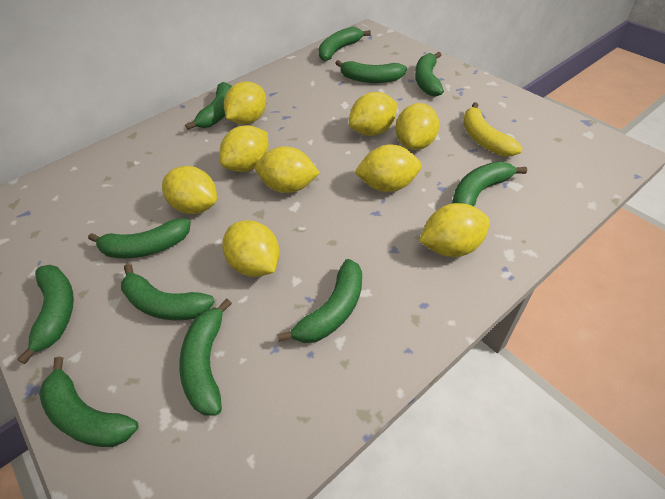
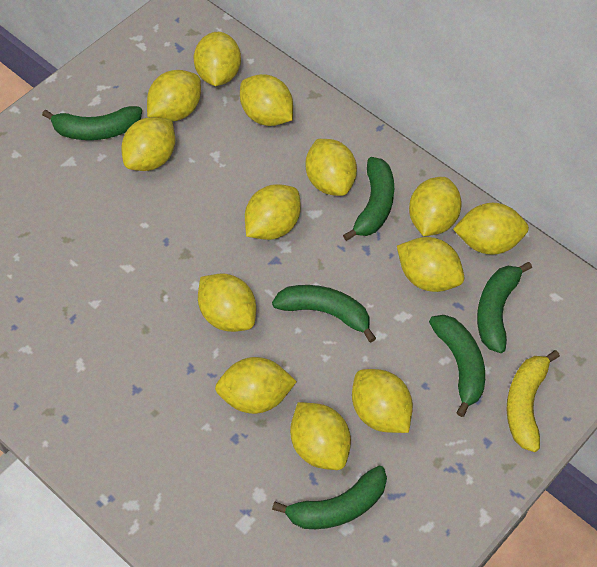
green banana: [17,265,74,364] [39,357,139,447] [88,218,191,258] [121,263,215,320] [179,298,232,415] [185,82,232,130] [277,259,362,343] [318,27,371,61] [335,60,407,83] [415,52,444,97] [452,162,527,206] = 11 -> [42,106,142,140] [272,285,376,343] [272,465,387,529] [343,157,394,241] [429,315,485,417] [477,262,532,353] = 6
yellow lemon: [162,166,217,214] [219,125,269,172] [222,220,280,277] [224,81,266,124] [255,146,320,193] [349,92,397,136] [354,144,421,192] [396,103,439,150] [419,203,490,257] = 9 -> [121,117,175,171] [147,70,201,121] [194,32,241,86] [198,273,256,332] [215,357,297,414] [240,74,293,126] [245,184,301,240] [290,402,351,470] [306,139,357,196] [352,369,413,433] [397,237,464,292] [409,177,462,236] [453,203,529,255] = 13

